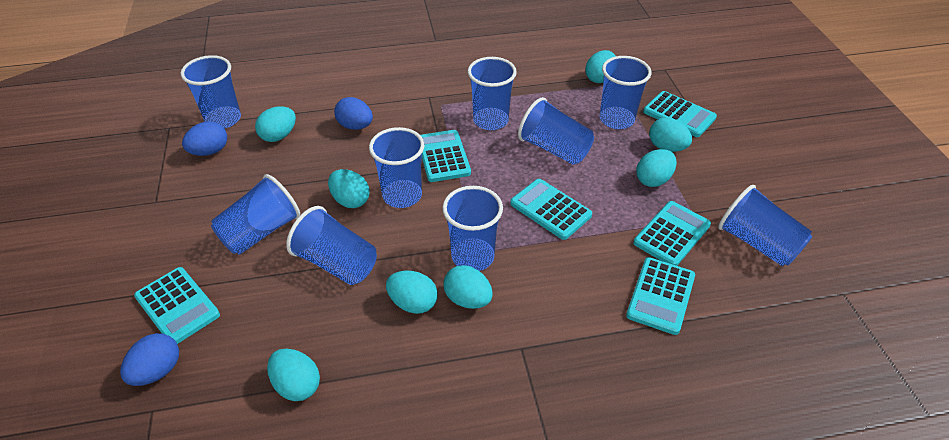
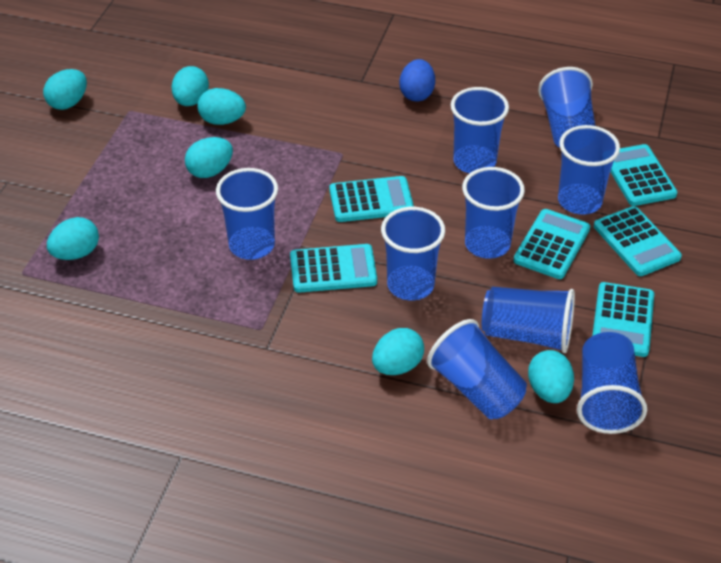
blue egg: [120,333,179,386] [182,121,227,156] [334,97,373,130] = 3 -> [399,59,435,101] = 1
turquoise egg: [255,106,296,142] [267,349,320,401] [328,169,370,208] [386,271,437,314] [443,265,493,309] [585,50,616,83] [636,149,677,187] [649,117,692,152] = 8 -> [43,69,87,110] [47,217,99,260] [171,66,209,106] [185,137,233,178] [197,88,246,125] [372,328,424,375] [528,350,574,403] = 7

